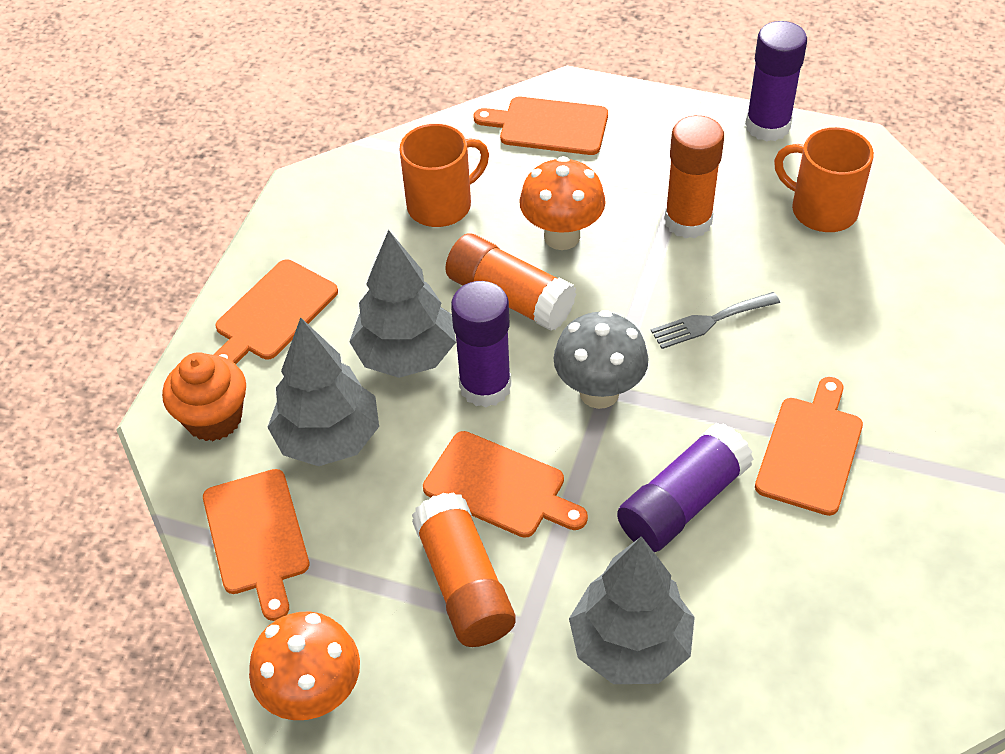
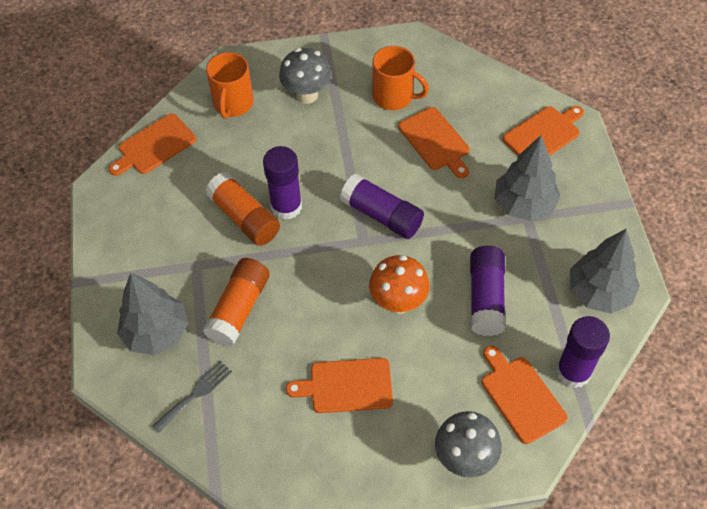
grey mushroom: [553,310,649,409] = 1 -> [279,48,331,104] [435,411,502,478] = 2
orange cupcake: [162,352,246,441] = 1 -> none = 0
orange glue stick: [412,492,516,647] [445,233,576,331] [664,115,724,239] = 3 -> [203,258,270,347] [205,172,280,246] = 2
orange mushroom: [249,612,360,720] [519,156,606,250] = 2 -> [369,255,430,314] = 1
purple glue stick: [451,281,512,407] [617,423,754,552] [745,21,807,142] = 3 -> [263,146,302,220] [340,174,424,239] [470,246,506,336] [556,316,610,388] = 4

